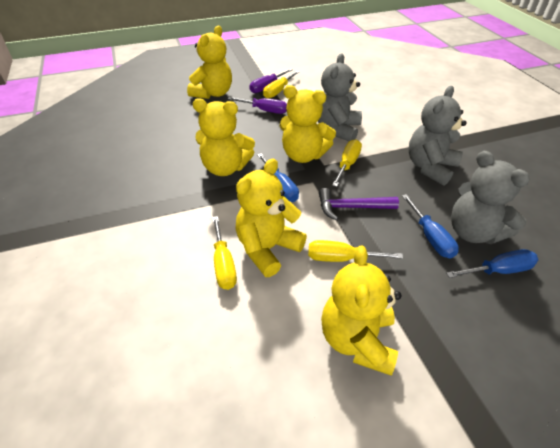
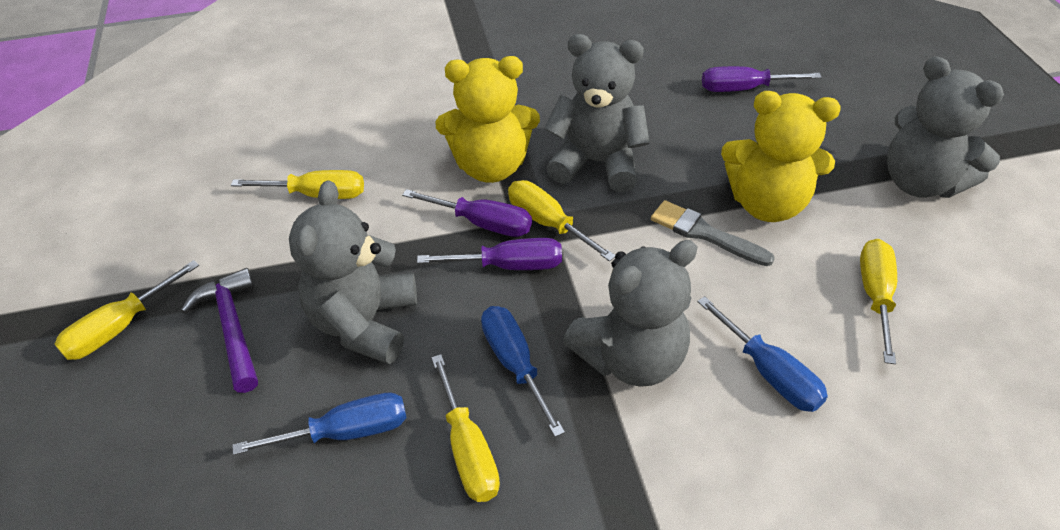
grey brush: none = 0 -> [651,200,775,266] = 1
grey teddy bear: [318,53,362,141] [409,86,466,185] [451,151,530,244] = 3 -> [289,180,417,364] [544,34,650,192] [563,240,698,387] [887,56,1004,198] = 4
purple screwdriver: [228,97,287,114] [249,68,293,93] = 2 -> [402,189,532,237] [417,238,562,270] [702,66,822,92] = 3
yellow screwdriver: [212,216,237,290] [263,71,300,99] [308,240,403,262] [332,139,362,187] = 4 -> [54,260,199,360] [231,170,364,199] [431,354,500,502] [508,180,615,262] [860,239,897,364] = 5
yellow teddy bear: [187,26,232,99] [193,98,255,176] [235,159,307,277] [280,85,336,163] [321,245,401,376] = 5 -> [435,56,540,183] [721,91,841,222] = 2

